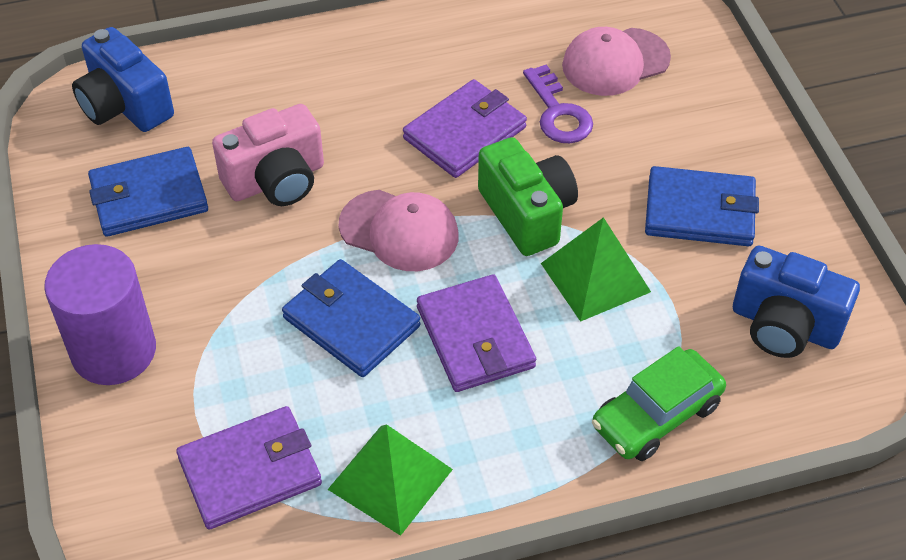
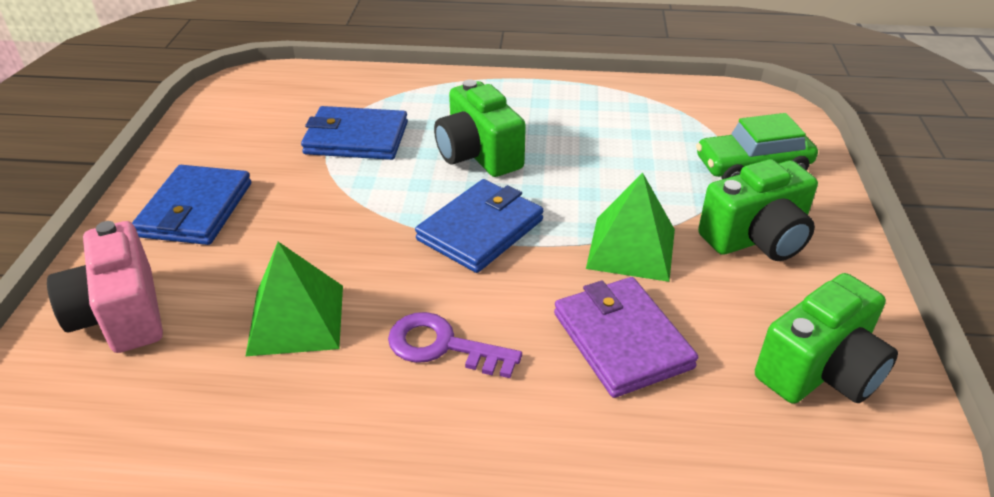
blue camera: [72,27,174,132] [733,246,860,358] = 2 -> none = 0
green camera: [478,137,578,256] = 1 -> [434,80,526,177] [698,159,818,261] [755,273,898,404] = 3
pink cap: [339,190,459,271] [562,27,671,96] = 2 -> none = 0
purple cylinder: [44,244,156,385] = 1 -> none = 0
purple wallet: [176,406,322,529] [403,79,527,178] [417,274,536,392] = 3 -> [554,277,698,398] = 1

